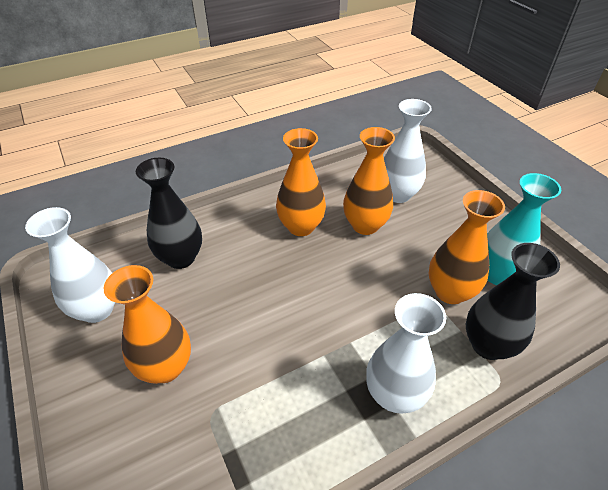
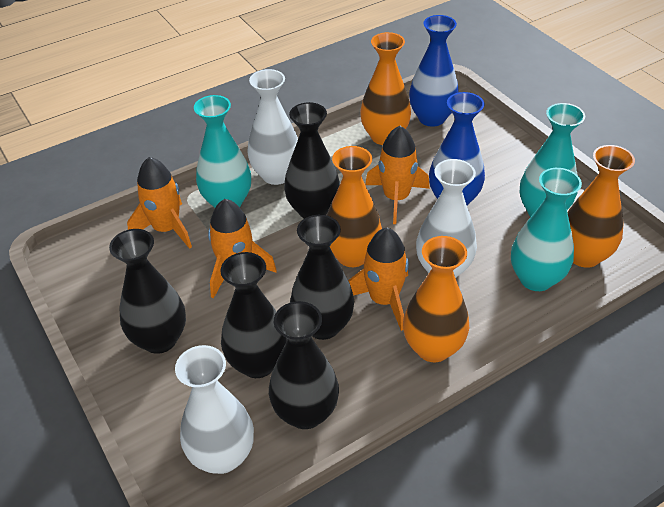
black vase: [136,158,202,269] [466,243,560,360] = 2 -> [109,229,186,354] [220,252,287,378] [269,301,339,429] [284,102,340,219] [290,215,354,340] = 5
blue vase: none = 0 -> [409,15,459,127] [429,92,485,205] = 2
orange rocket: none = 0 -> [127,157,192,249] [208,199,277,298] [348,228,409,331] [365,126,430,224] = 4
turquoise vase: [487,173,561,285] = 1 -> [194,95,251,208] [511,168,582,291] [520,103,585,217] = 3

